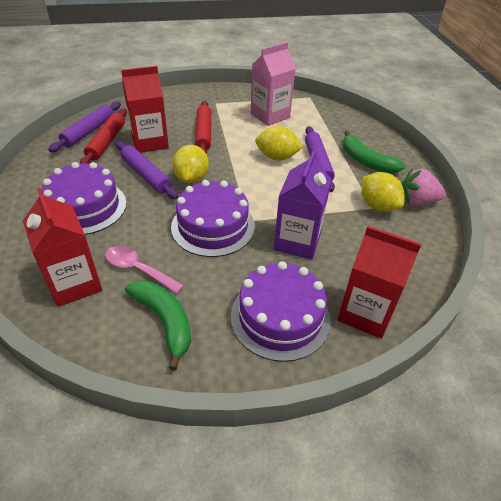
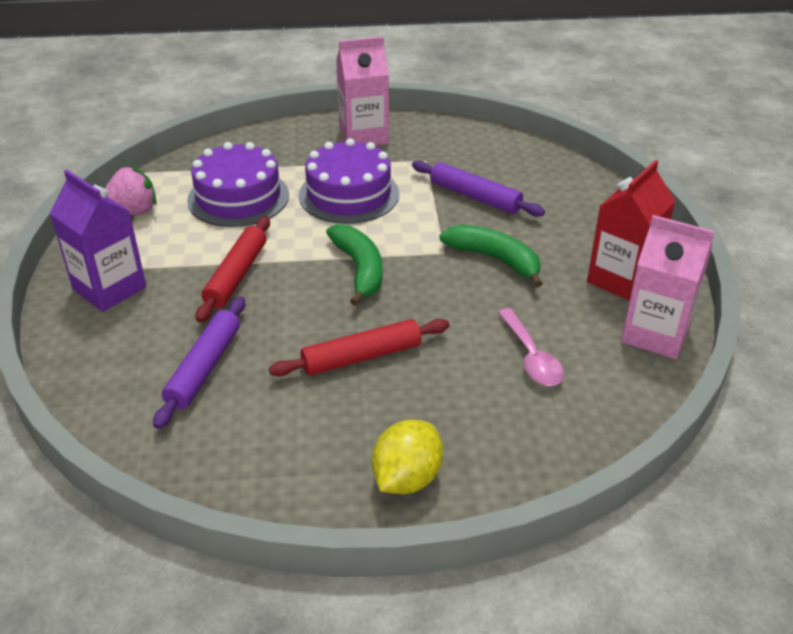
pink carton: [251,42,296,126] = 1 -> [336,36,389,145] [621,215,715,359] = 2
purple cake: [41,162,126,235] [171,180,255,257] [231,261,331,362] = 3 -> [187,142,289,227] [299,138,399,224] = 2
purple rolling pin: [48,101,121,152] [116,141,178,199] [305,126,335,192] = 3 -> [153,296,245,429] [412,160,545,217] = 2
red carton: [23,188,102,307] [121,66,169,153] [337,226,421,339] = 3 -> [587,160,675,301] = 1
yellow lemon: [172,145,209,183] [255,126,303,161] [362,172,405,212] = 3 -> [372,420,443,494] = 1

